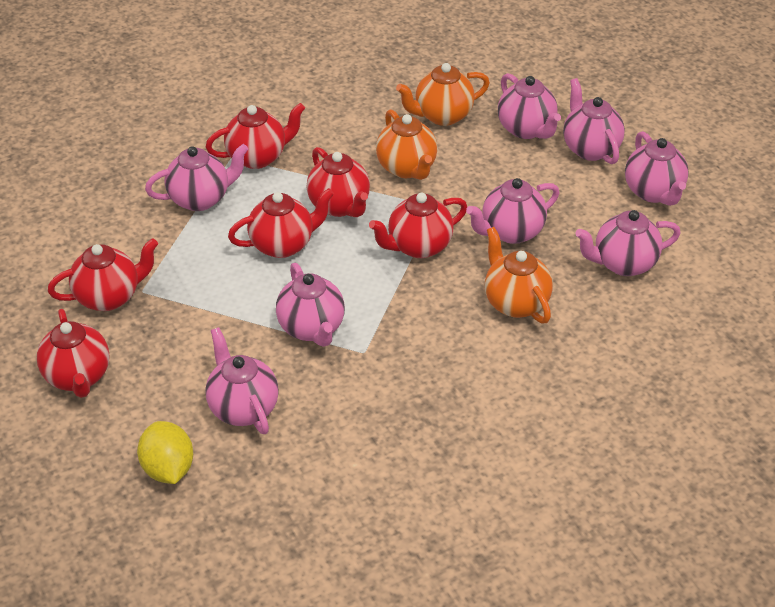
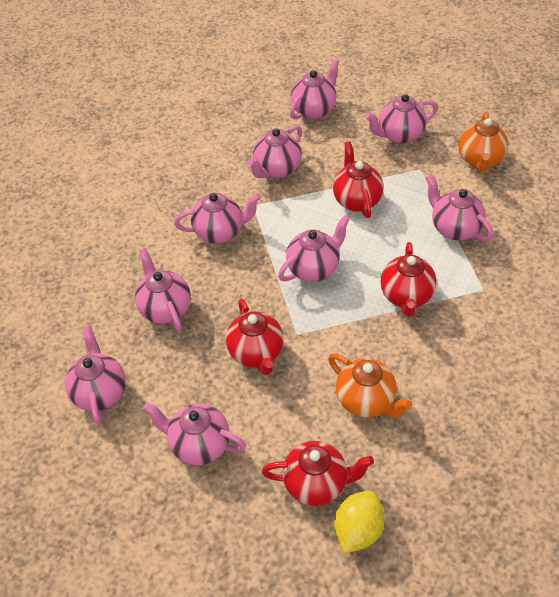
orange teapot: [376,110,437,180] [396,63,490,126] [485,227,553,324] = 3 -> [328,353,412,417] [458,112,508,172] = 2
pink teapot: [145,144,248,211] [205,327,279,434] [276,262,345,347] [466,178,559,244] [498,73,561,139] [563,78,625,164] [575,210,681,276] [625,131,689,206] = 8 -> [65,326,126,425] [135,248,191,331] [143,403,246,465] [174,193,261,244] [248,125,302,178] [278,215,350,282] [290,59,339,119] [365,94,438,144] [426,174,493,241] = 9
red teapot: [37,309,110,398] [48,238,158,311] [206,103,305,169] [228,188,334,258] [307,147,370,217] [369,193,467,258] = 6 -> [226,298,284,375] [262,441,374,506] [333,141,383,218] [381,242,437,316] = 4

